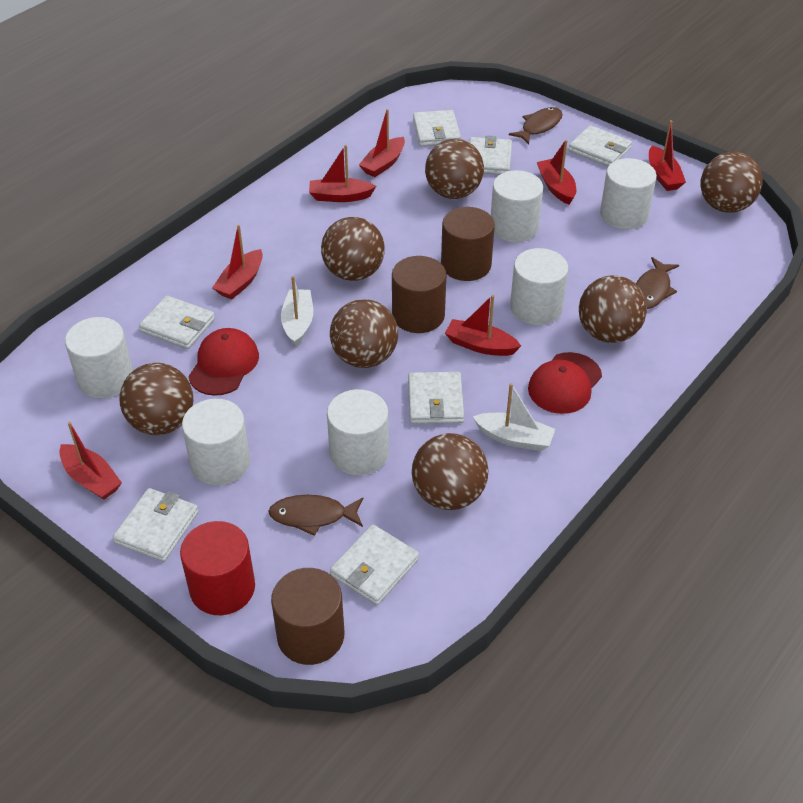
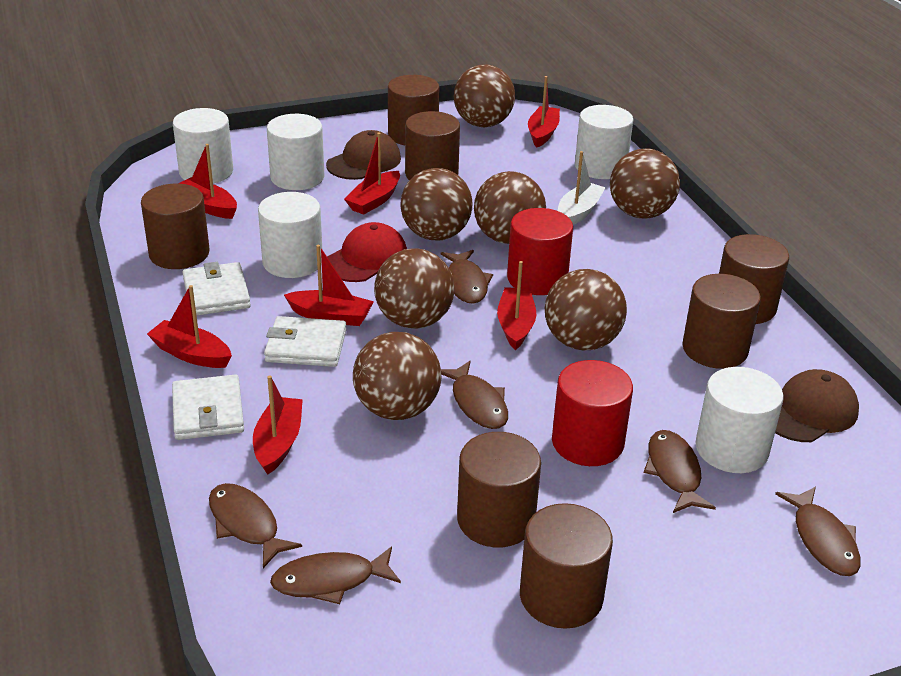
brown cap: none = 0 -> [326,130,401,180] [775,369,859,442] = 2
brown cylinder: [271,568,344,665] [392,256,446,333] [441,207,495,281] = 3 -> [141,184,210,269] [388,75,440,145] [405,111,460,180] [457,432,541,547] [520,503,613,629] [682,274,761,369] [719,234,789,324] = 7
brown fish: [268,495,363,536] [509,107,563,144] [636,257,679,309] = 3 -> [209,483,302,568] [270,547,401,604] [441,250,493,304] [441,361,508,429] [644,430,716,513] [775,487,861,576] = 6
red cap: [188,328,259,396] [528,352,602,414] = 2 -> [327,222,407,282] = 1
red cylinder: [180,521,255,615] = 1 -> [507,208,573,295] [552,360,633,466] = 2
white boat: [281,276,313,346] [473,383,555,451] = 2 -> [558,151,606,225] = 1
white cylinder: [65,317,133,398] [182,399,250,485] [327,389,389,475] [491,170,543,242] [510,248,568,325] [600,158,657,229] = 6 -> [173,108,233,183] [258,192,322,278] [267,114,324,190] [575,105,633,179] [695,367,784,473] = 5
white wallet: [113,488,199,562] [139,296,215,349] [330,524,419,605] [408,372,464,424] [413,110,461,146] [469,135,512,175] [569,125,632,167] = 7 -> [172,374,244,440] [183,262,251,316] [264,316,346,367] = 3

